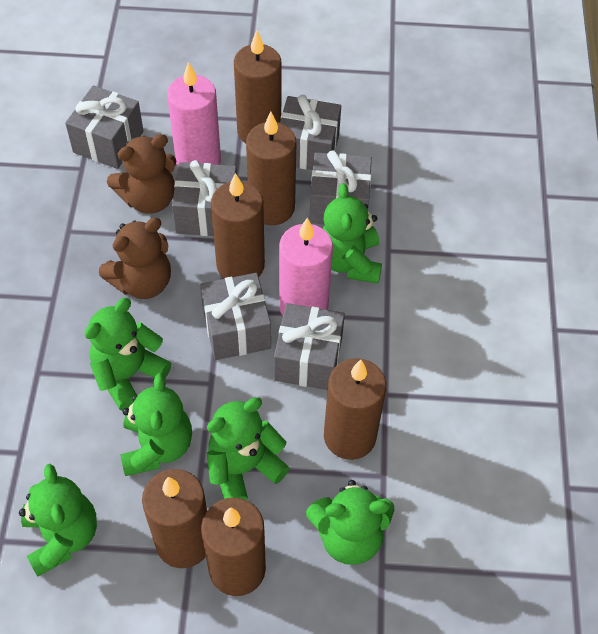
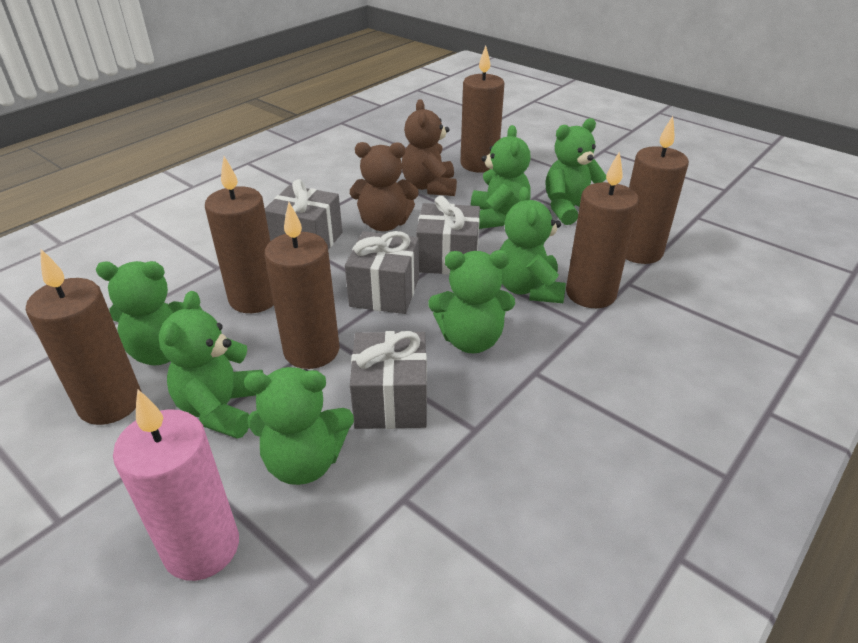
green teddy bear: [19,464,97,576] [84,298,171,411] [120,373,192,476] [207,397,290,500] [306,480,394,565] [322,183,382,284] = 6 -> [96,261,202,365] [159,291,263,439] [244,367,354,485] [428,250,515,353] [471,125,531,229] [500,187,566,303] [546,118,606,225] = 7
grey gift: [65,85,144,169] [172,160,237,236] [200,273,271,360] [274,303,345,390] [280,95,341,170] [309,150,372,224] = 6 -> [265,179,342,250] [345,231,419,314] [350,331,427,429] [416,196,480,275] = 4
pink candle: [167,62,221,167] [279,218,333,316] = 2 -> [113,389,239,581] = 1

